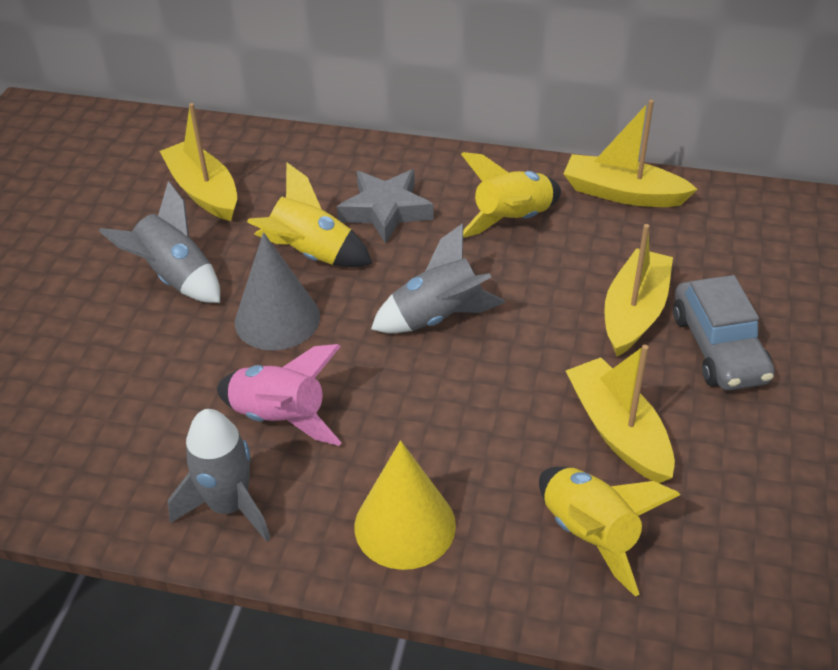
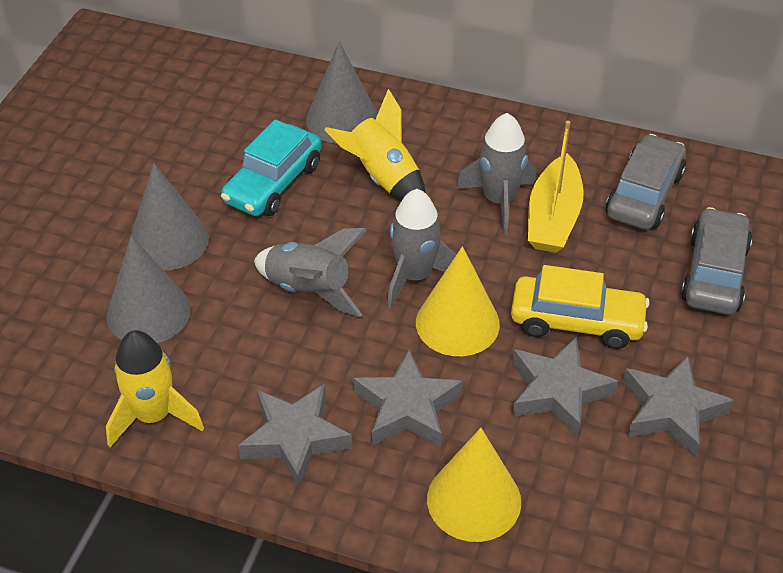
grey car: [673,275,774,391] = 1 -> [606,134,686,230] [681,207,752,315] = 2
grey cone: [235,232,320,351] = 1 -> [107,235,191,343] [131,163,209,270] [306,41,378,144] = 3
grey star: [337,170,434,244] = 1 -> [238,384,352,487] [353,349,463,447] [512,337,618,437] [623,355,734,457] = 4
pink rocket: [217,344,342,446] = 1 -> none = 0
turquoise car: none = 0 -> [221,119,322,216] = 1
yellow boat: [160,103,237,221] [563,100,698,207] [566,345,675,483] [604,224,673,356] = 4 -> [528,121,584,253] = 1
yellow car: none = 0 -> [511,265,650,349] = 1
yellow cone: [354,440,456,570] = 1 -> [416,246,500,356] [427,428,521,542] = 2
yellow rocket: [247,162,373,267] [461,152,561,238] [539,467,680,596] = 3 -> [106,330,204,447] [324,89,426,201] = 2

